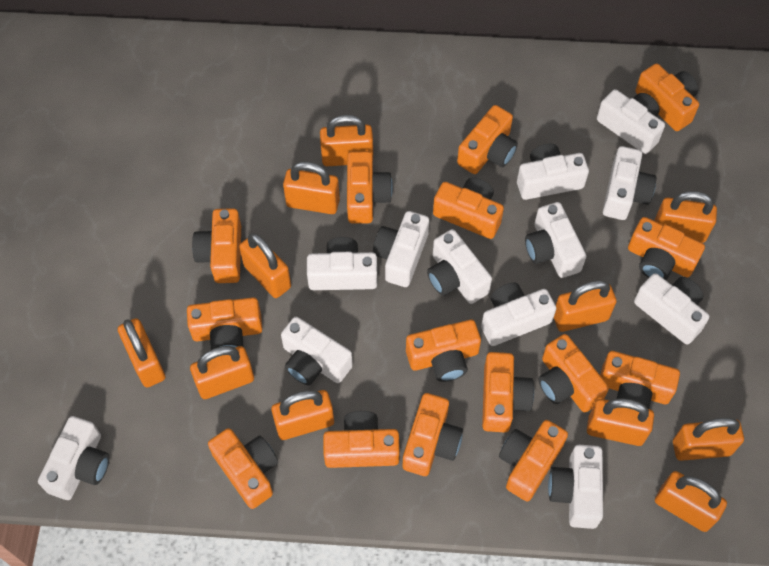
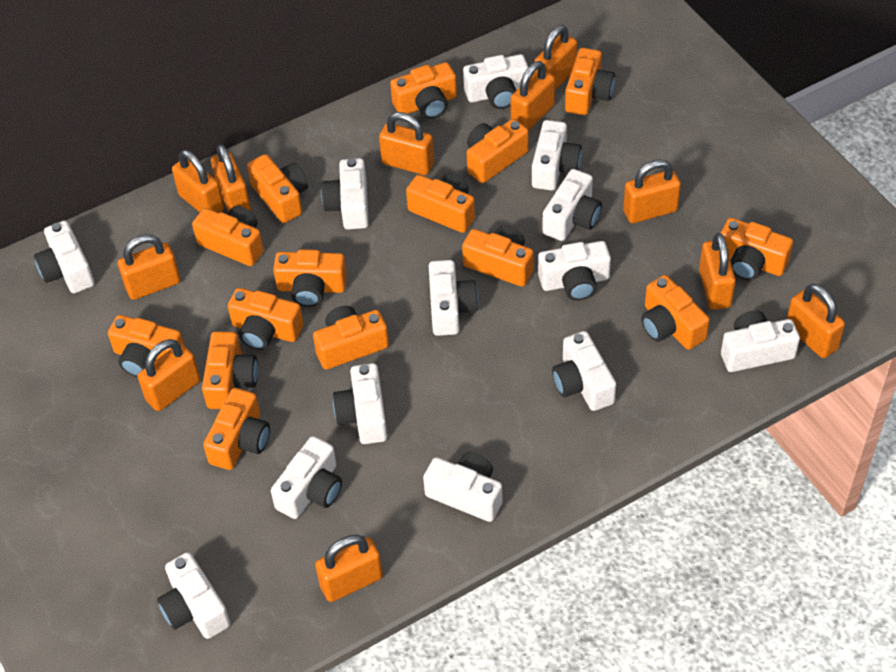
white camera: [38,416,109,500] [281,317,353,386] [307,237,377,290] [373,211,429,287] [427,229,492,304] [481,283,556,346] [517,143,589,200] [525,202,586,278] [548,445,603,529] [597,89,665,154] [603,146,657,220] [634,273,709,344] = 12 -> [34,220,94,293] [157,552,230,639] [271,436,342,519] [321,158,369,230] [333,363,387,444] [423,452,503,522] [429,260,478,336] [463,54,528,109] [532,120,582,191] [538,241,611,301] [542,169,602,241] [552,331,616,411] [721,310,800,372] = 13

